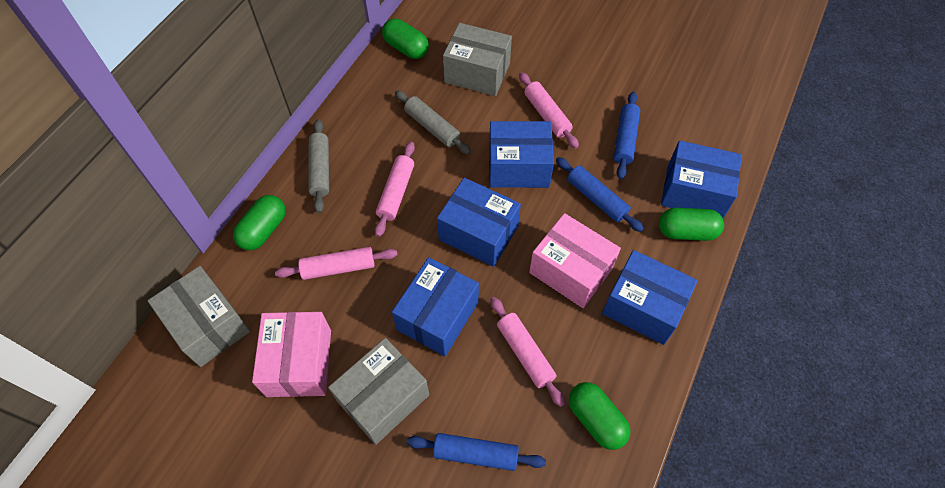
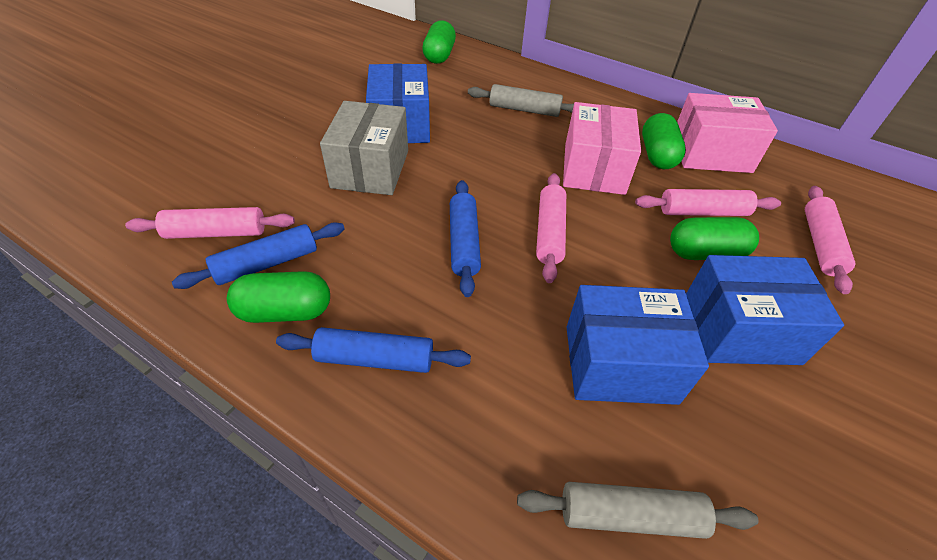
blue box: [392,257,479,356] [437,178,521,267] [489,121,554,188] [602,250,698,345] [661,141,742,218] = 5 -> [366,63,430,143] [566,285,709,405] [686,255,844,365] = 3
grey box: [148,266,250,367] [328,338,429,445] [443,23,512,96] = 3 -> [320,101,408,195] = 1

